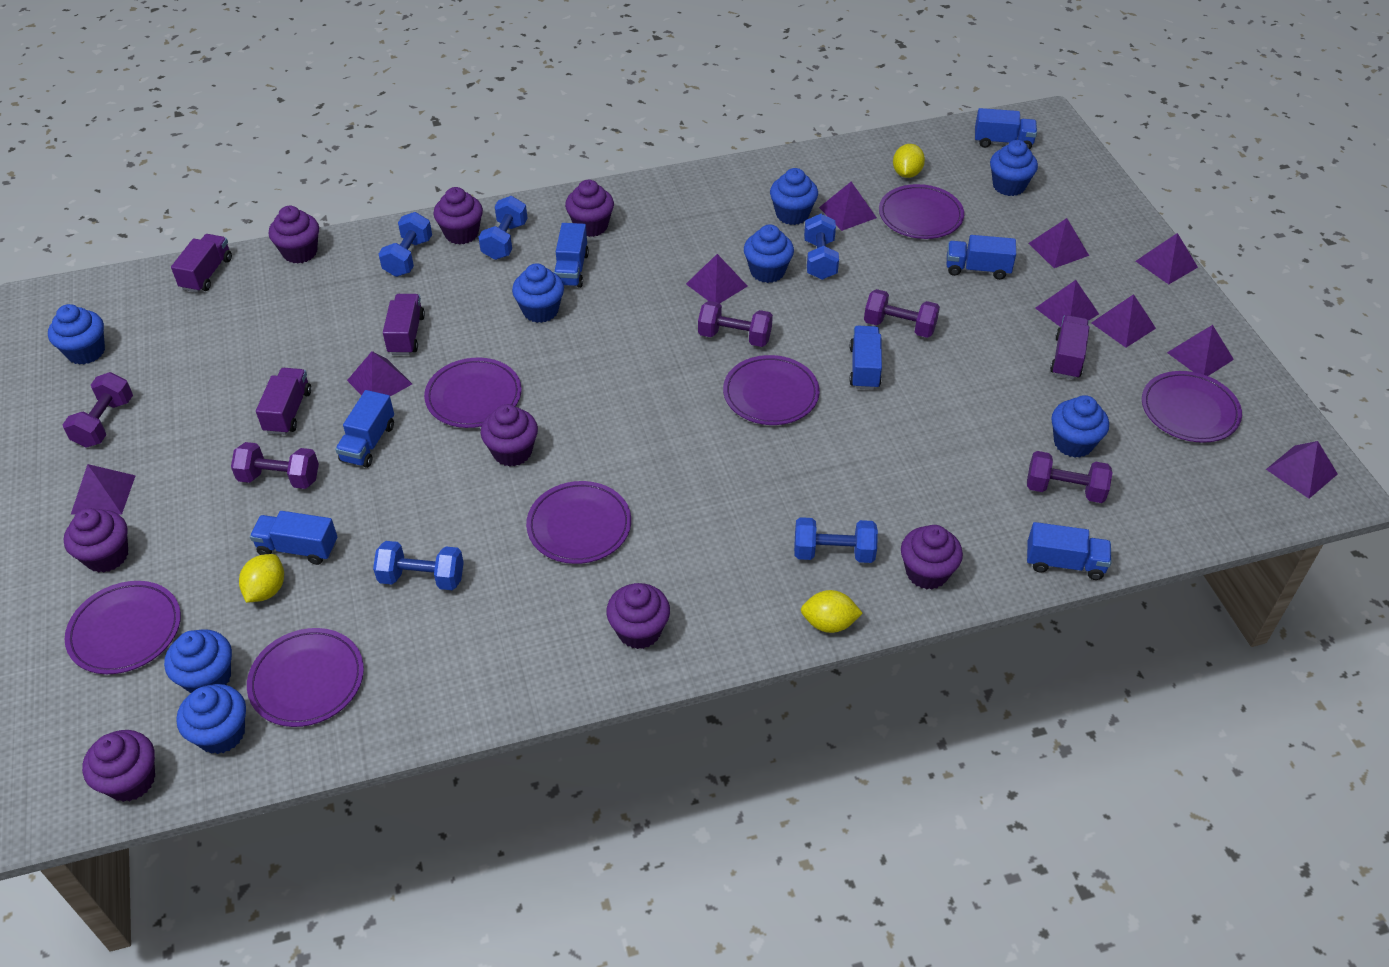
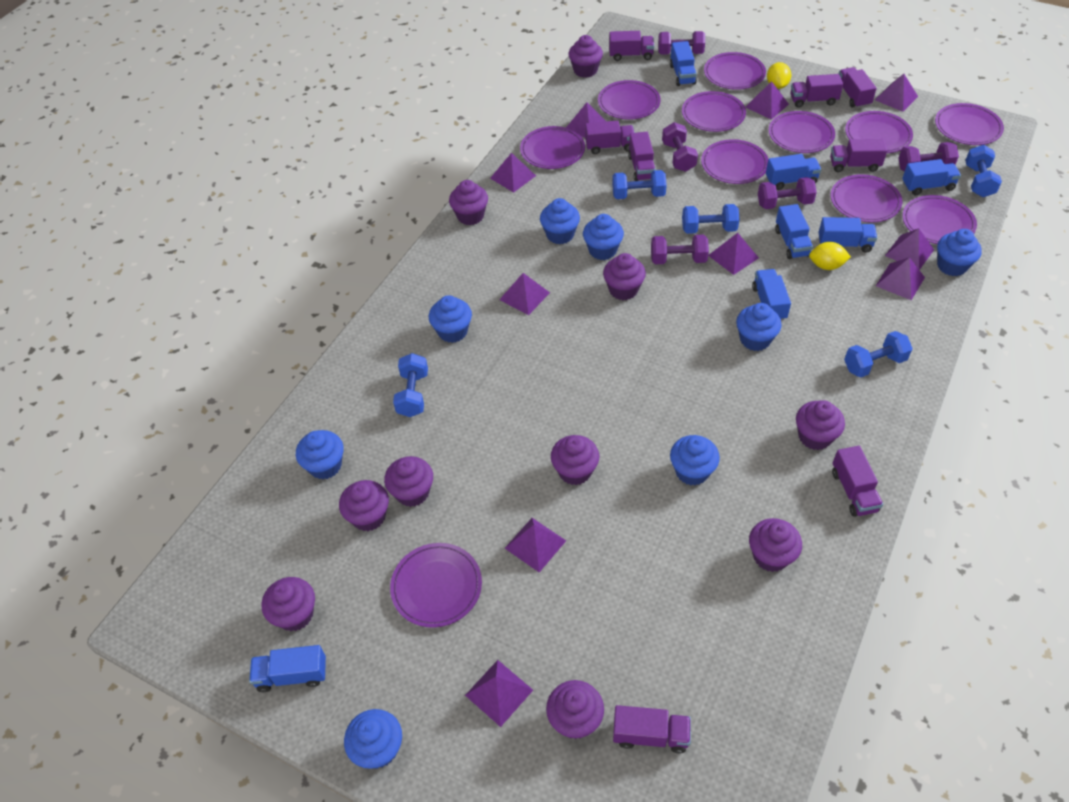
purple cupcake: [63,508,128,573] [82,730,155,802] [269,206,319,263] [433,187,483,245] [481,404,538,467] [565,180,614,237] [606,583,670,649] [901,525,963,590] = 8 -> [262,577,315,631] [339,480,389,531] [384,456,433,507] [449,180,488,225] [546,680,604,739] [551,435,599,485] [568,35,603,78] [603,253,646,300] [749,518,802,572] [796,400,845,450] = 10
purple plate: [65,581,181,674] [247,628,364,727] [424,358,522,428] [526,481,631,564] [723,355,820,425] [879,184,964,239] [1142,371,1242,443] = 7 -> [390,543,482,628] [520,126,585,169] [598,80,661,120] [682,91,746,132] [701,139,768,184] [704,52,766,90] [769,111,835,153] [831,174,902,222] [845,111,913,153] [902,195,977,244] [935,103,1004,145] = 11
purple truck: [171,234,232,293] [256,368,311,435] [383,294,425,355] [1050,315,1090,379] = 4 -> [585,120,635,154] [609,31,654,61] [613,705,691,753] [628,132,656,181] [791,74,843,108] [830,139,887,172] [832,446,883,517] [839,67,877,108] = 8
yellow lemon: [239,554,284,603] [801,590,863,633] [893,144,925,178] = 3 -> [767,62,791,89] [809,242,851,270] = 2

